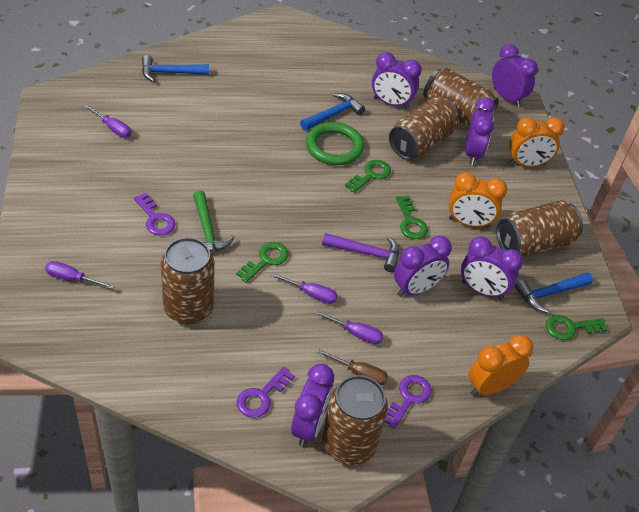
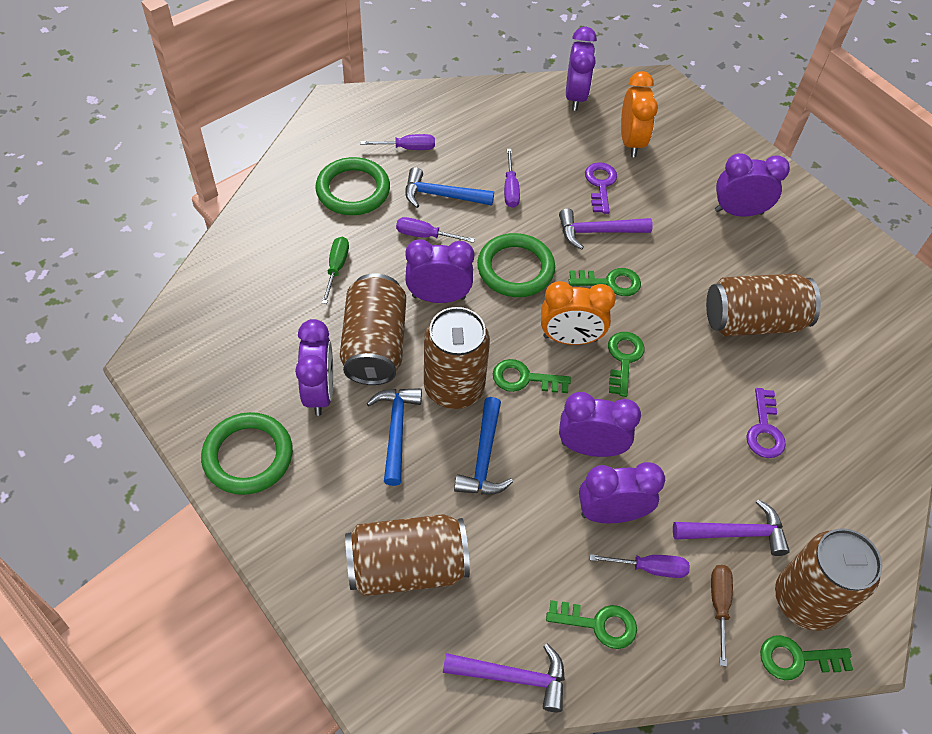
green hammer: [193,191,235,252] = 1 -> none = 0
green key: [236,242,289,282] [345,160,391,193] [396,196,428,239] [546,315,607,340] = 4 -> [493,359,571,393] [546,600,637,649] [568,268,641,296] [608,332,645,397] [760,635,853,680] = 5
green ring: [306,122,364,165] = 1 -> [201,412,293,495] [315,157,390,215] [477,233,555,297] = 3
green screwdriver: none = 0 -> [322,237,349,304] = 1
orange clock: [449,172,507,228] [469,335,534,396] [509,117,565,167] = 3 -> [541,281,616,345] [621,71,658,157] = 2
purple hammer: [322,233,399,272] = 1 -> [443,644,565,712] [559,209,653,250] [673,499,790,556] = 3
purple key: [134,193,176,236] [237,367,295,418] [384,375,432,429] = 3 -> [585,162,617,214] [746,388,786,458] = 2

